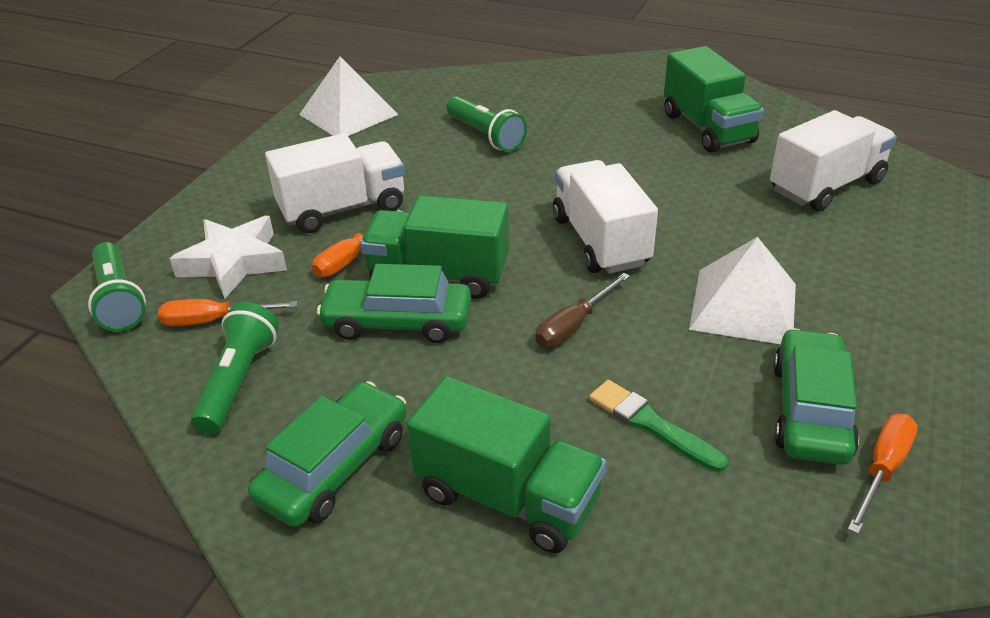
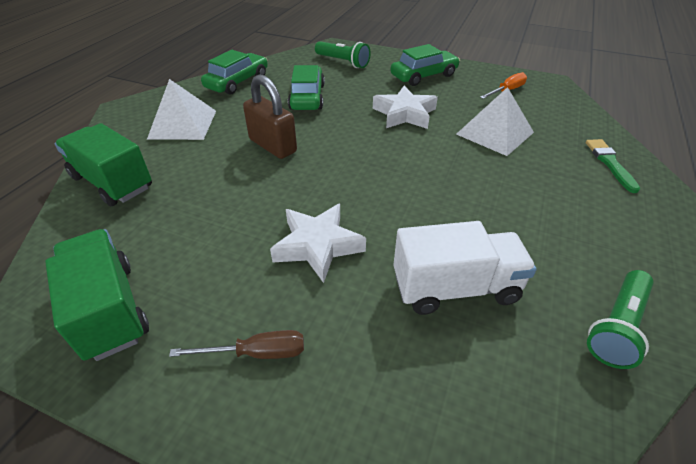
brown padlock: none = 0 -> [243,74,297,159] = 1
green flashlight: [88,242,146,332] [191,302,279,434] [447,96,527,152] = 3 -> [315,41,371,68] [587,270,654,369] = 2
green truck: [360,195,509,299] [407,376,606,553] [664,46,764,153] = 3 -> [45,229,149,361] [55,123,152,206] = 2
orange screwdriver: [158,299,297,326] [312,210,403,277] [848,414,918,534] = 3 -> [480,72,527,99] = 1
white star: [170,216,287,299] = 1 -> [270,204,366,283] [373,86,438,129] = 2
white truck: [265,133,405,233] [553,160,658,274] [770,110,897,212] = 3 -> [393,221,537,315] = 1

